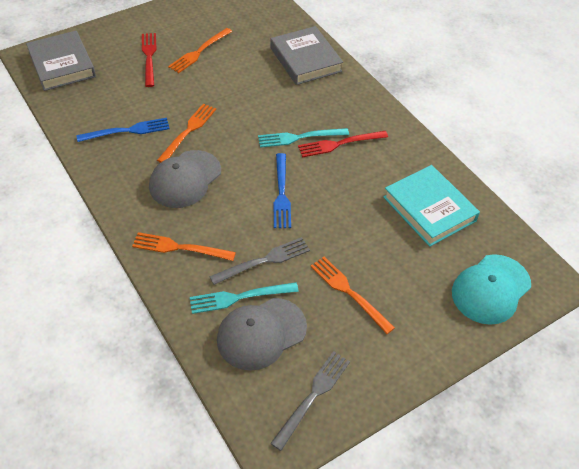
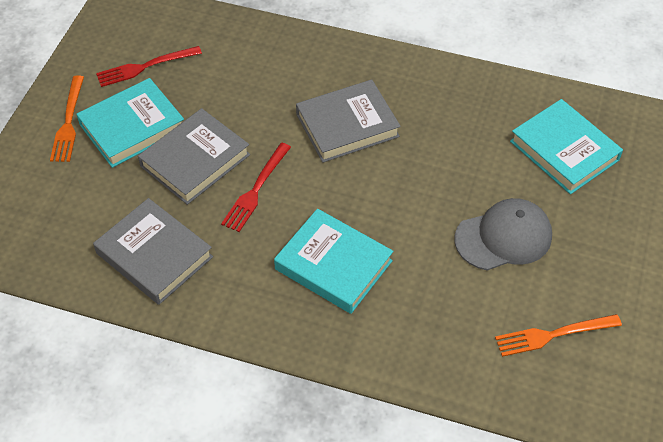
blue fork: [77,118,170,142] [273,153,291,228] = 2 -> none = 0
grey book: [26,31,96,91] [270,26,343,85] = 2 -> [93,198,213,305] [138,108,250,205] [296,79,401,163] = 3
grey cap: [149,150,221,208] [217,298,307,371] = 2 -> [455,198,552,271] = 1
grey fork: [209,237,310,285] [270,351,350,451] = 2 -> none = 0
orange fork: [132,232,236,261] [157,104,216,163] [168,28,232,73] [310,257,395,334] = 4 -> [50,75,84,162] [495,314,622,357] = 2
turquoise book: [383,165,480,247] = 1 -> [76,78,184,168] [274,209,393,314] [510,99,623,194] = 3
turquoise cap: [452,254,531,325] = 1 -> none = 0
turquoise fork: [190,282,299,314] [258,128,349,148] = 2 -> none = 0

